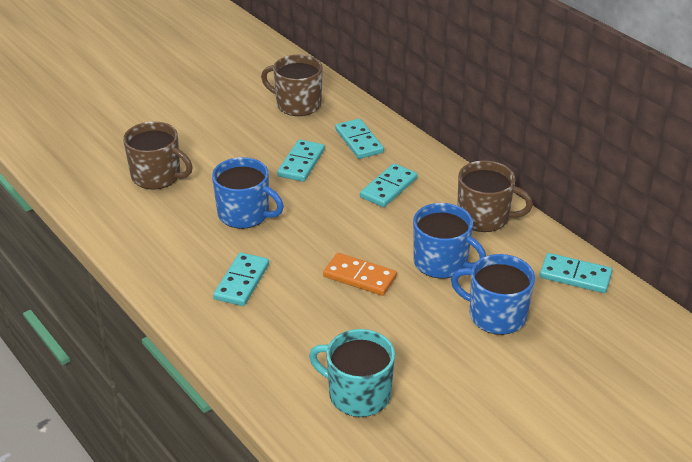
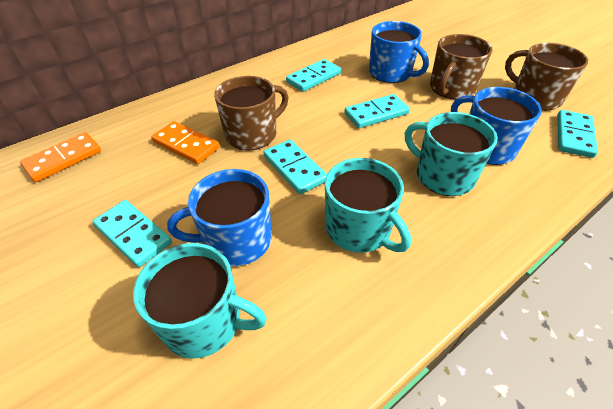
orange domino: [323,253,397,296] = 1 -> [20,132,101,182] [152,121,220,164] = 2
turquoise mug: [309,329,395,417] = 1 -> [133,243,267,359] [325,158,411,253] [405,112,498,196] = 3

